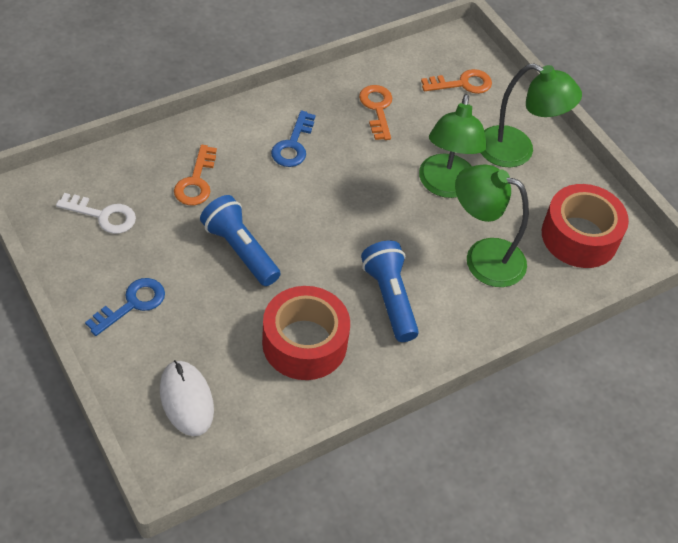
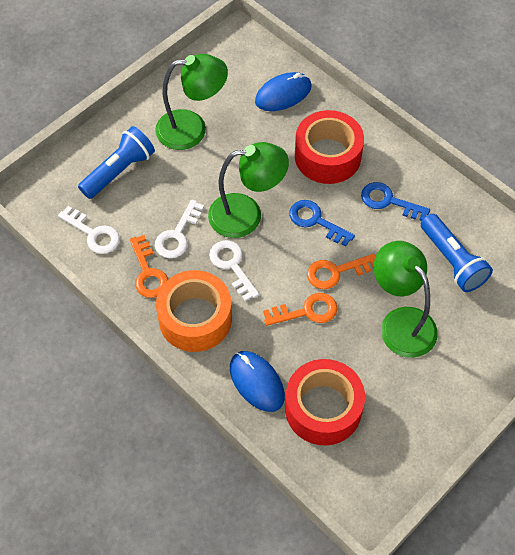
blue mouse: none = 0 -> [230,351,285,412] [255,72,312,111] = 2
orange tape: none = 0 -> [156,270,232,352] = 1
white key: [56,193,136,234] = 1 -> [58,206,120,254] [155,200,204,258] [209,240,259,301] = 3
white mouse: [160,360,214,436] = 1 -> none = 0

